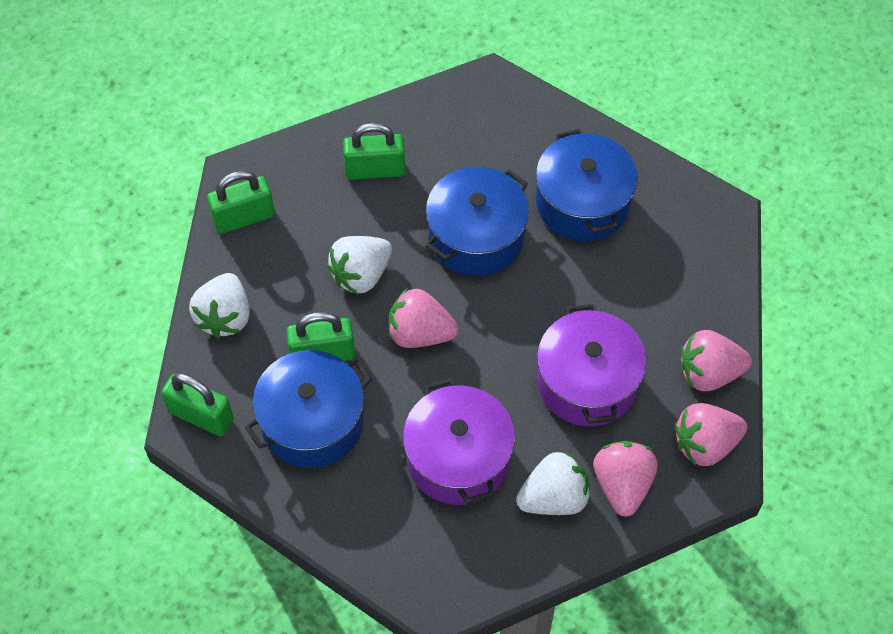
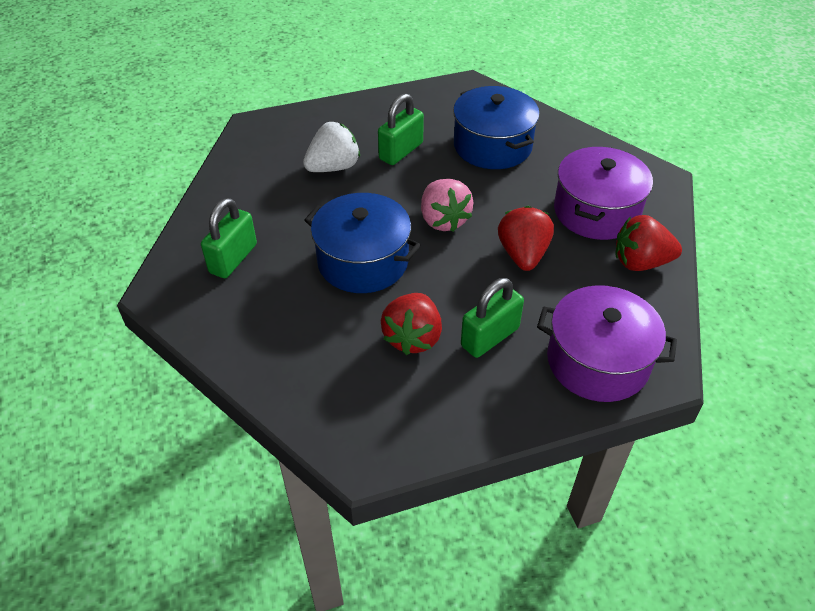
blue pot: [245,350,372,468] [425,167,529,276] [536,129,638,241] = 3 -> [304,193,420,293] [453,86,540,169] = 2
green padlock: [161,373,234,436] [207,170,275,234] [286,312,355,361] [343,123,405,180] = 4 -> [201,198,257,278] [378,93,424,165] [461,278,524,358] = 3
pink strawberry: [389,288,459,348] [593,441,658,517] [675,403,747,466] [681,330,752,391] = 4 -> [421,179,473,232] = 1
red strawberry: none = 0 -> [381,293,442,355] [498,206,554,271] [616,215,682,271] = 3
white strawberry: [189,273,250,338] [327,236,392,294] [516,451,591,515] = 3 -> [303,122,360,172] = 1

